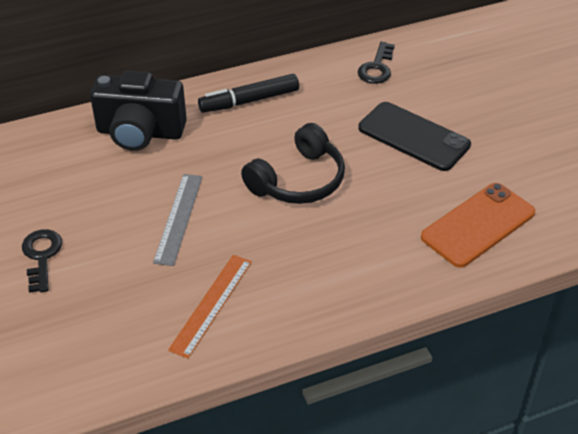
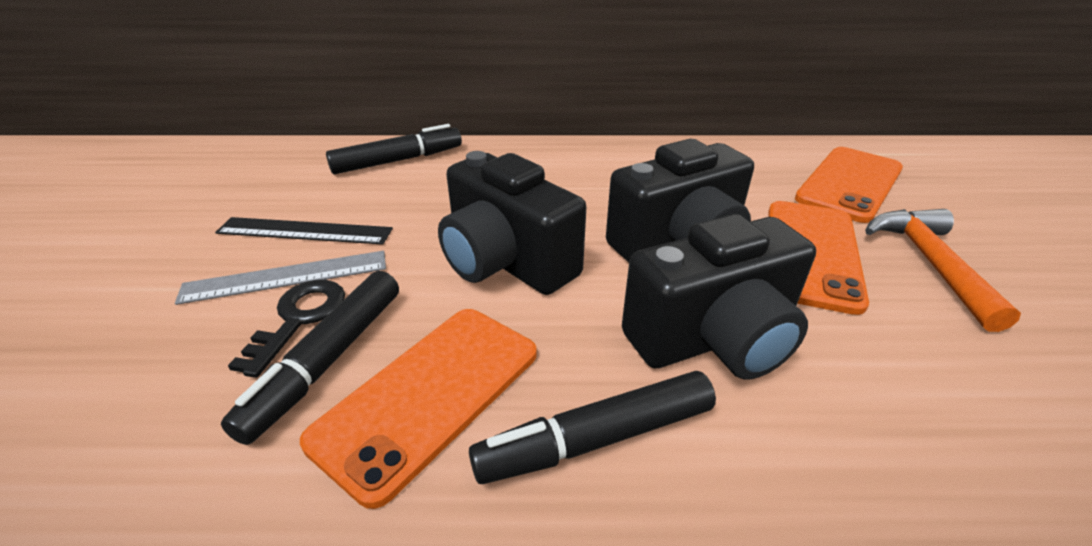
black camera: [90,71,187,151] = 1 -> [438,151,586,295] [606,139,754,262] [622,214,816,380] = 3
black headphones: [241,123,345,204] = 1 -> none = 0
black key: [22,229,62,293] [358,42,395,84] = 2 -> [228,280,345,378] = 1
black marker: [198,74,299,113] = 1 -> [221,271,399,445] [326,124,462,174] [469,371,716,484] = 3
black phone: [358,102,471,171] = 1 -> none = 0
black ruler: none = 0 -> [215,217,393,245] = 1
orange hammer: none = 0 -> [865,209,1021,332] = 1
orange phone: [421,183,535,268] = 1 -> [300,309,537,509] [768,201,869,315] [795,147,903,223] = 3
orange ruler: [168,255,252,359] = 1 -> none = 0

